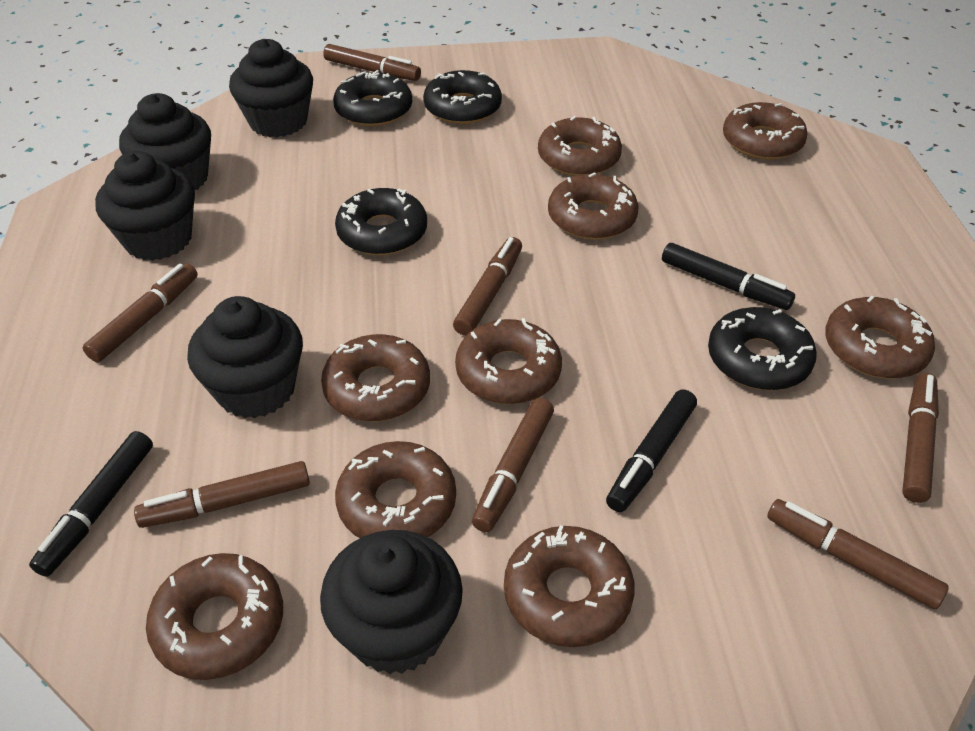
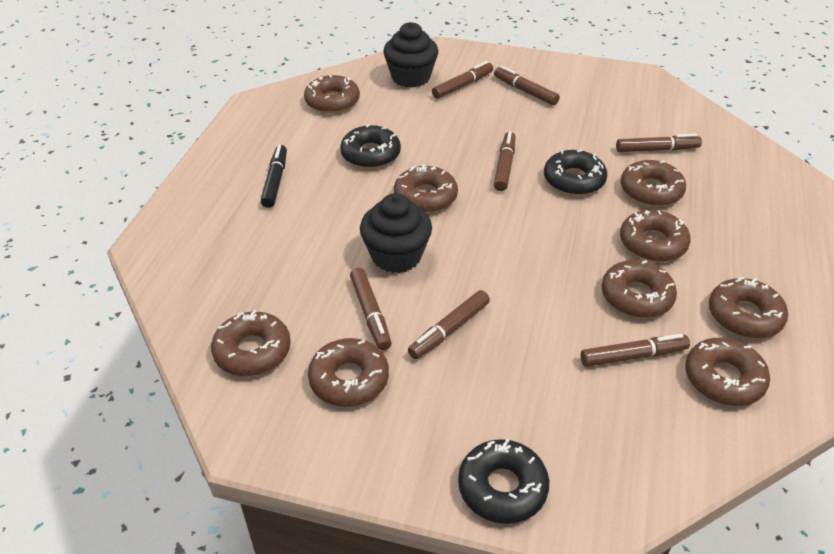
black cupcake: [95,151,195,261] [119,93,211,190] [187,296,303,418] [229,39,313,137] [320,530,463,675] = 5 -> [360,193,432,273] [383,22,438,88] = 2
black donut: [333,70,412,127] [335,188,427,255] [423,70,502,124] [708,307,817,390] = 4 -> [340,124,401,168] [458,439,549,524] [544,150,607,195] = 3
black marker: [29,431,153,577] [606,389,697,512] [662,243,795,310] = 3 -> [261,145,287,208] = 1

